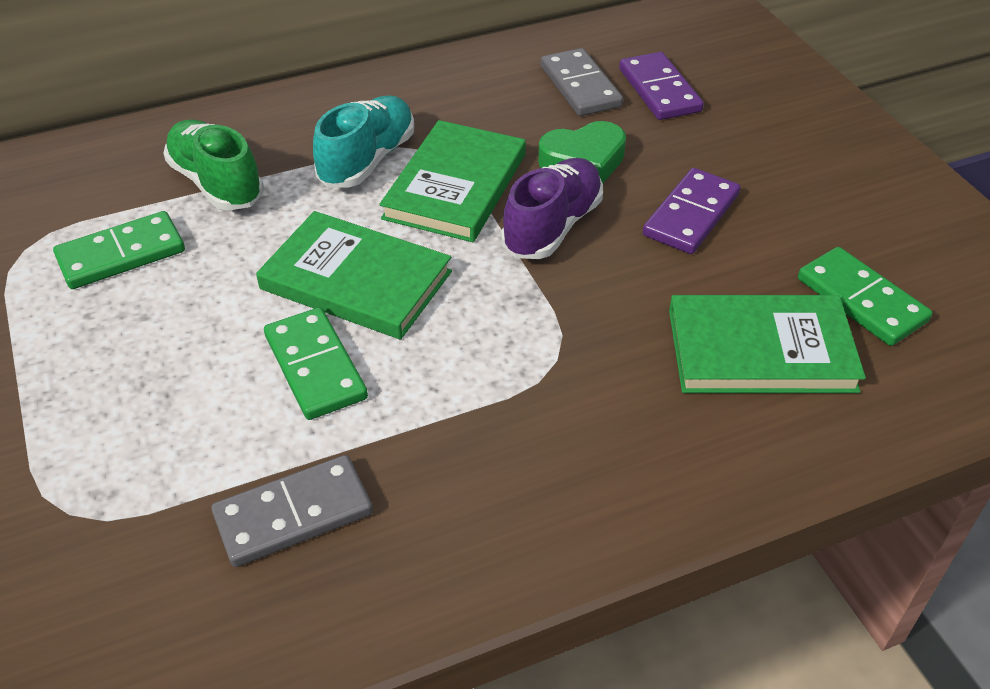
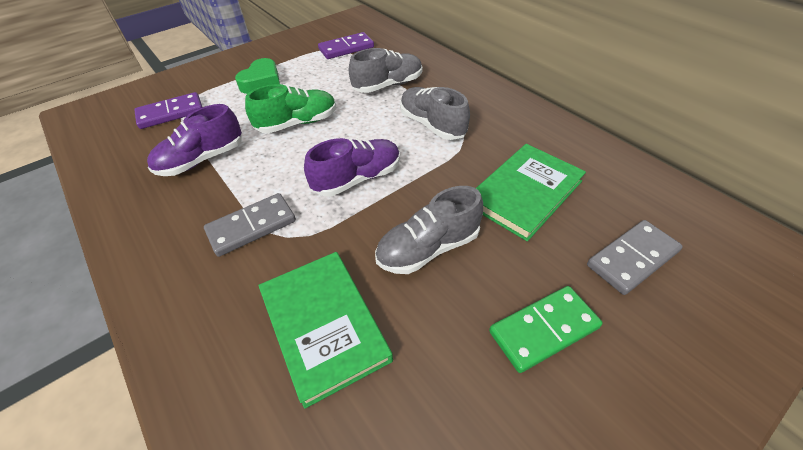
green book: [256,211,452,340] [379,120,526,242] [669,295,866,393] = 3 -> [258,252,393,409] [476,144,586,241] = 2
green domino: [53,211,185,289] [264,307,368,420] [798,247,932,346] = 3 -> [489,286,603,373] = 1
grey shoe: none = 0 -> [349,48,422,93] [375,186,483,274] [400,87,470,140] = 3
purple shoe: [501,158,603,259] = 1 -> [147,104,242,176] [304,138,400,196] = 2
turquoise shoe: [313,95,414,187] = 1 -> none = 0

